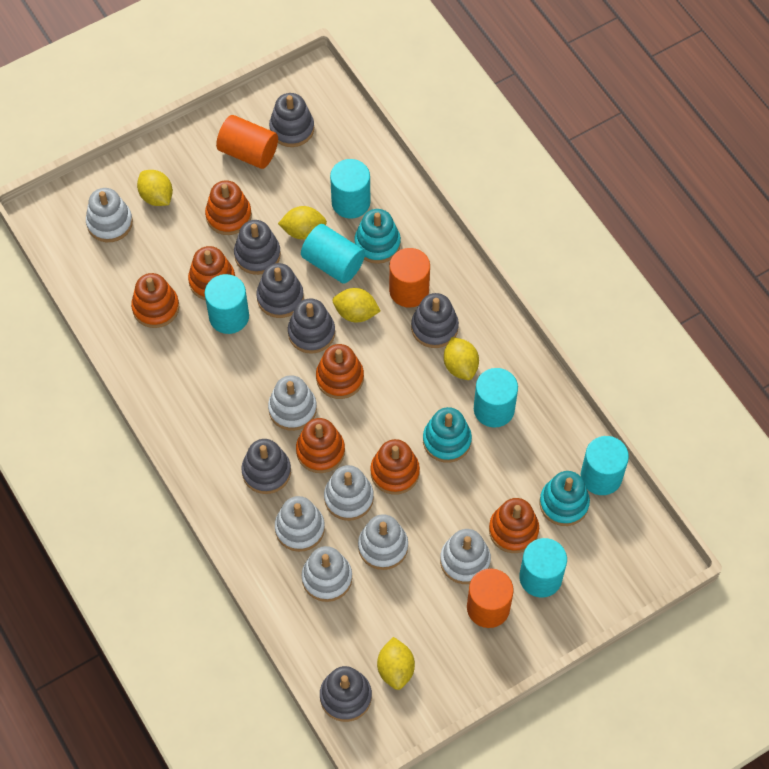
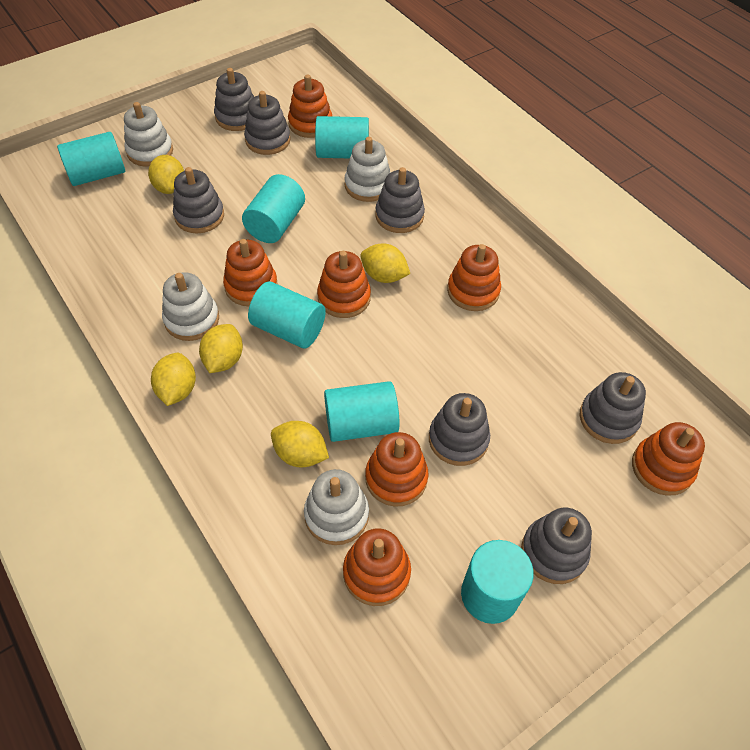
orange cylinder: [216,115,278,169] [389,248,430,308] [467,569,514,628] = 3 -> none = 0
turquoise stacking toy: [354,209,401,264] [423,407,472,463] [540,471,590,526] = 3 -> none = 0
white stacking toy: [86,188,133,242] [268,375,317,431] [275,496,325,552] [302,546,352,602] [324,465,374,521] [358,514,408,570] [440,529,491,584] = 7 -> [124,102,173,167] [162,272,219,341] [304,469,369,545] [345,137,391,202] = 4

